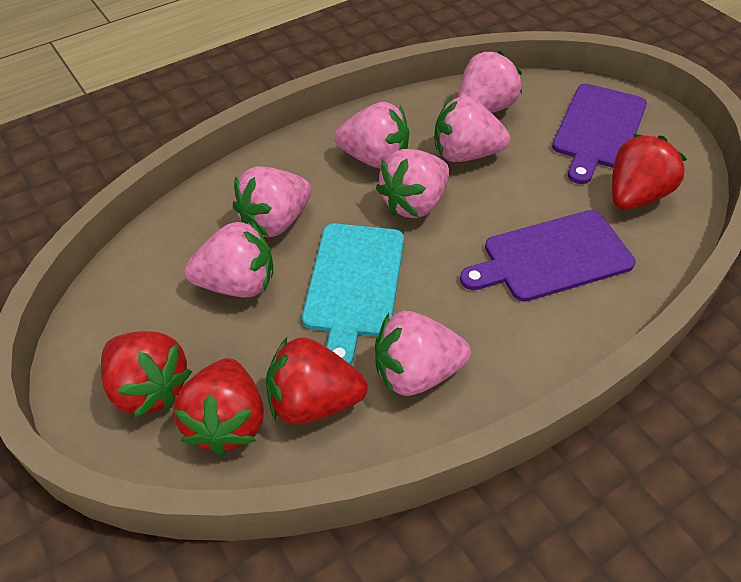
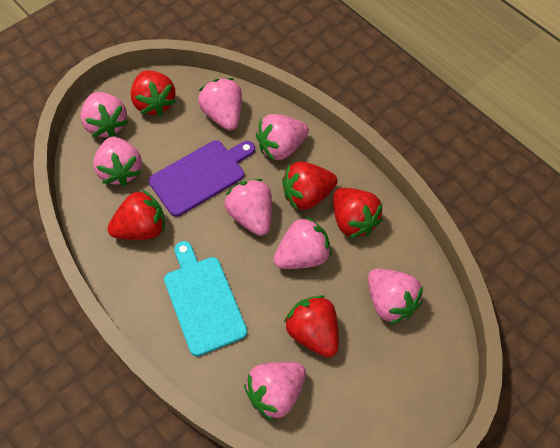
pink strawberry: [184,221,273,298] [233,167,312,237] [334,102,409,169] [375,311,471,396] [376,149,450,218] [434,96,510,162] [458,51,522,113] = 7 -> [81,92,128,137] [93,137,142,186] [198,78,242,131] [225,179,272,236] [244,362,306,421] [256,114,309,161] [274,216,332,269] [368,268,423,325] = 8
purple cutting board: [460,210,635,302] [552,84,647,184] = 2 -> [149,140,255,217] = 1
red strawberry: [101,331,192,418] [173,358,264,456] [266,337,368,425] [612,134,687,210] = 4 -> [107,189,165,240] [131,70,176,116] [282,161,338,210] [284,295,339,358] [333,188,383,238] = 5

